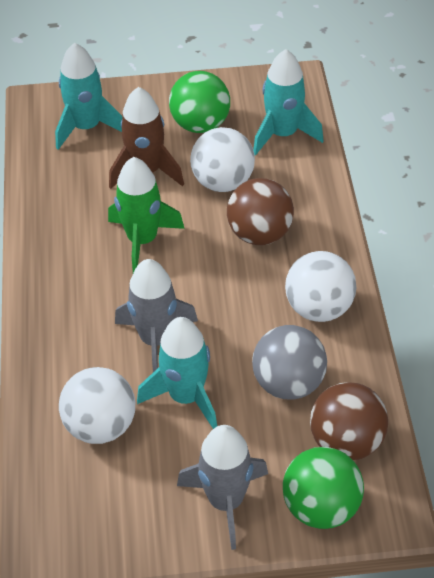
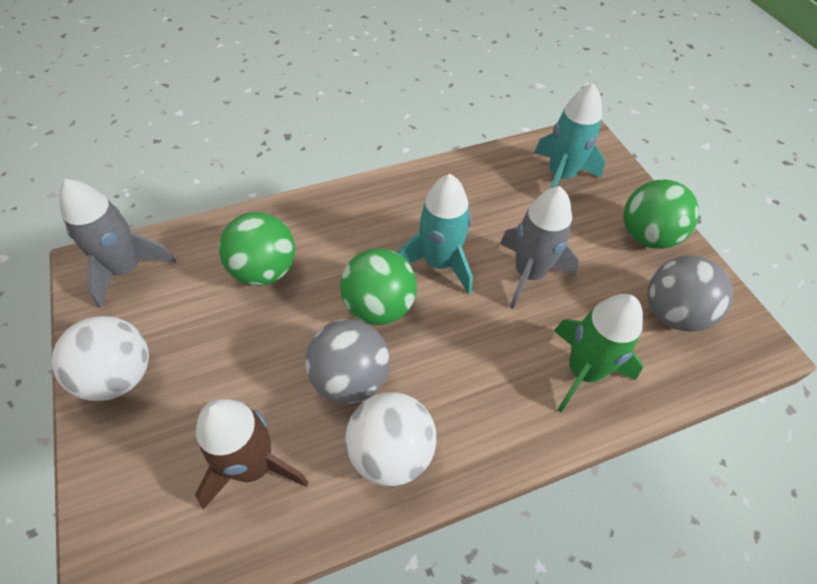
brown ball: [227,178,294,245] [310,382,388,460] = 2 -> none = 0
green ball: [169,71,230,133] [283,447,364,529] = 2 -> [219,212,295,286] [340,248,417,325] [623,179,699,249] = 3
grey ball: [252,325,327,400] = 1 -> [305,319,390,404] [648,256,733,332] = 2
turquoise rocket: [55,43,122,150] [137,317,217,429] [253,49,324,156] = 3 -> [397,174,473,294] [534,83,605,188] = 2
white ball: [59,367,135,444] [190,127,255,192] [285,251,357,322] = 3 -> [52,316,149,401] [345,392,437,486] = 2

